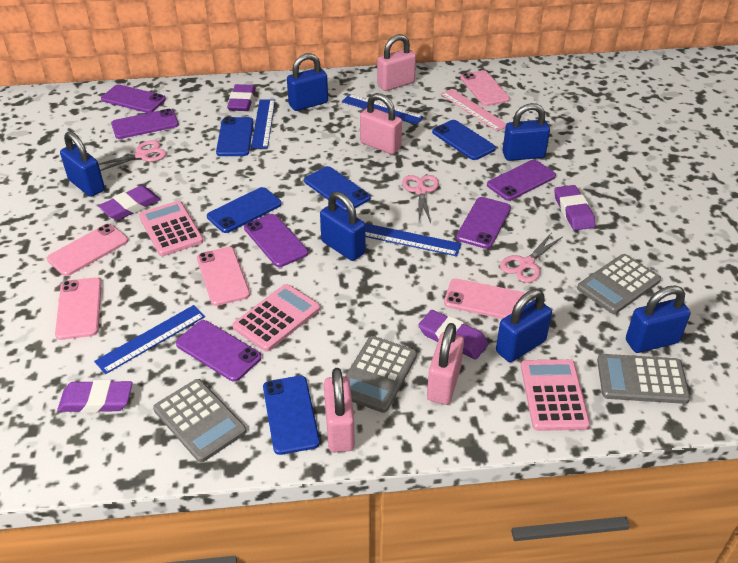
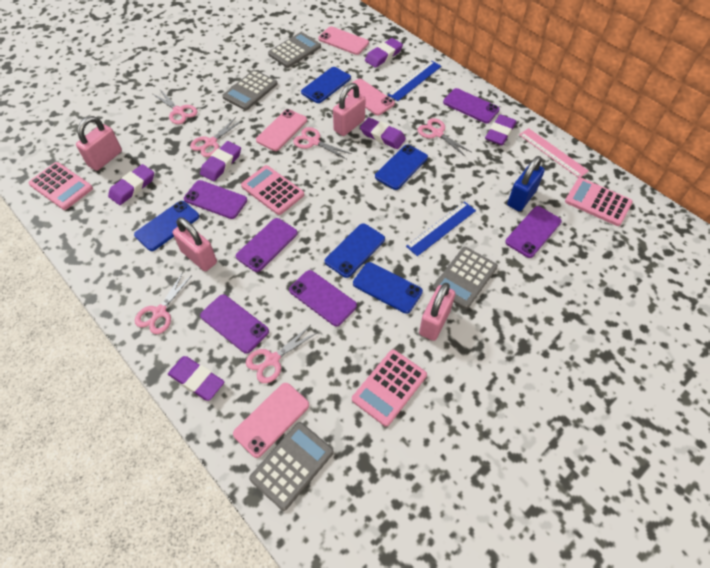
blue padlock: [60,131,105,197] [287,53,328,111] [320,192,366,261] [496,289,552,362] [503,103,550,161] [626,286,691,353] = 6 -> [507,156,545,211] = 1
blue ruler: [94,305,205,374] [251,99,275,149] [342,94,424,125] [365,223,461,256] = 4 -> [388,61,442,101] [406,202,476,256] = 2
pink calculator: [139,201,204,256] [232,284,320,352] [521,359,590,431] = 3 -> [28,162,93,210] [241,165,304,215] [352,349,427,427] [565,178,633,226] = 4
pink phone: [47,224,128,276] [55,277,102,340] [197,247,250,306] [444,279,527,319] [460,70,510,106] = 5 -> [233,383,309,458] [256,109,307,151] [318,26,369,55] [343,79,395,115] = 4
pink scissors: [98,140,167,171] [402,175,439,223] [500,232,562,283] = 3 -> [135,272,192,334] [153,90,197,124] [190,117,243,157] [246,326,318,383] [293,127,352,159] [418,118,471,157] = 6
purple eraser: [57,380,133,413] [98,186,161,220] [227,84,256,111] [419,310,488,360] [554,185,595,231] = 5 -> [108,164,154,205] [168,356,224,401] [200,141,241,181] [360,117,406,149] [365,38,403,68] [485,114,516,145] = 6

